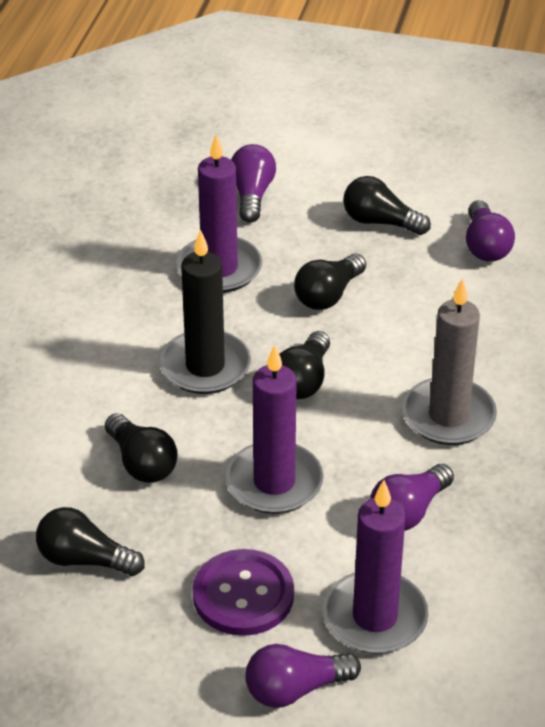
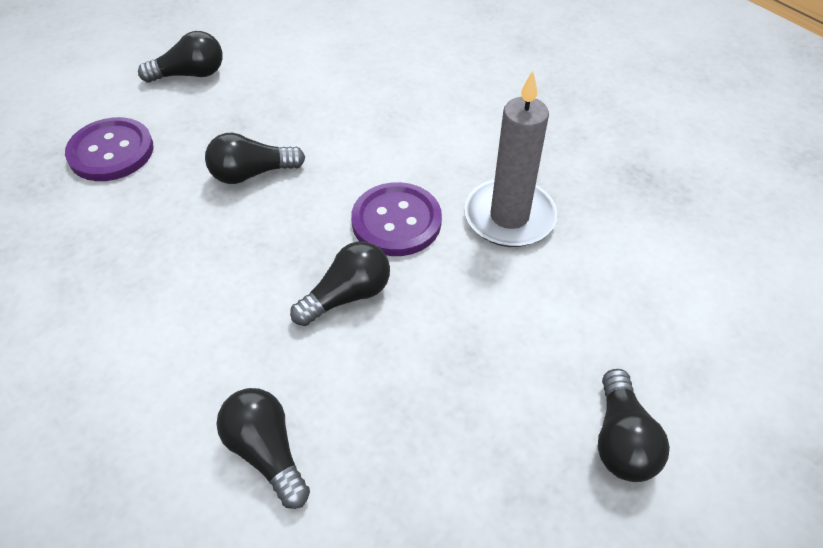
black candle: [159,230,251,394] = 1 -> none = 0
purple button: [193,549,294,636] = 1 -> [65,117,153,181] [351,182,442,256] = 2
purple candle: [176,135,262,293] [225,344,324,514] [323,480,428,654] = 3 -> none = 0
purple light bulb: [231,144,276,222] [245,644,361,708] [370,464,454,531] [466,200,515,262] = 4 -> none = 0

